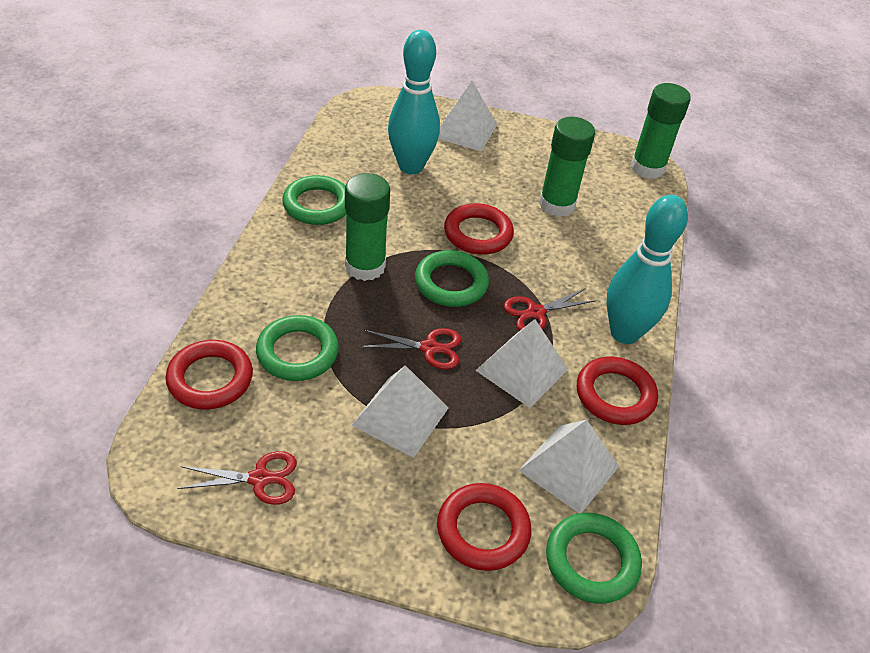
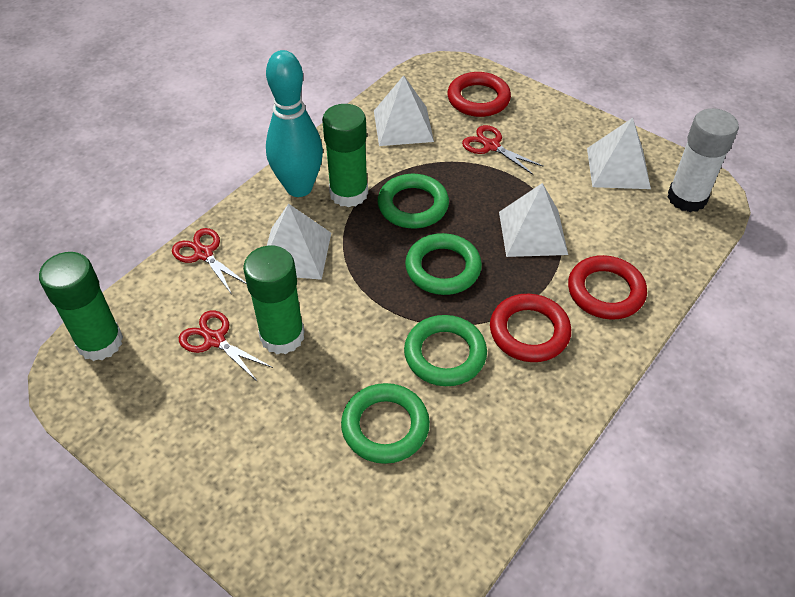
red ring: [165,340,253,410] [437,483,531,571] [444,203,514,255] [577,357,658,425] = 4 -> [447,72,511,117] [490,294,571,362] [568,255,647,320] = 3
turquoise bowling pin: [388,30,440,174] [607,195,688,344] = 2 -> [266,50,323,197] = 1
white glue stick: none = 0 -> [667,108,739,212] = 1

